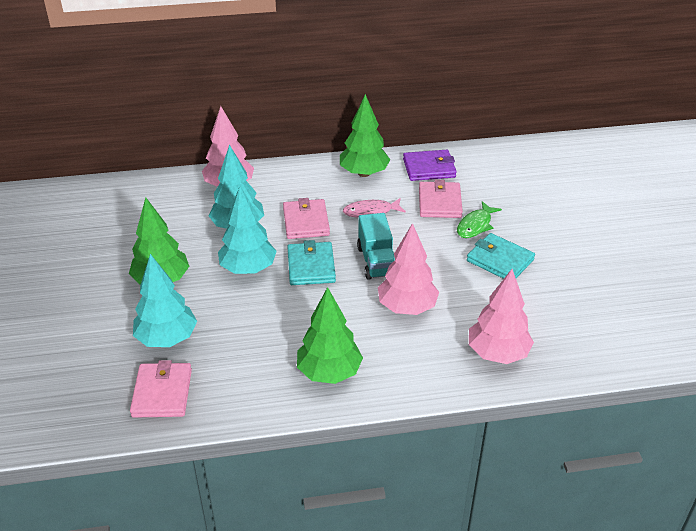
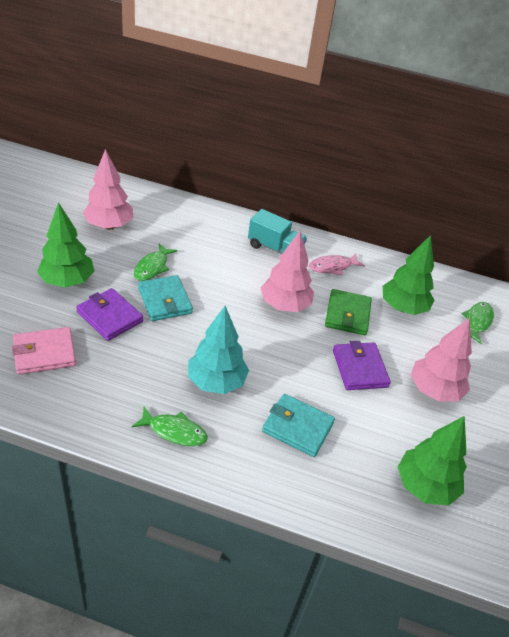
green fish: [457,201,502,238] = 1 -> [132,407,208,446] [134,243,177,281] [461,302,494,344] = 3
green wallet: none = 0 -> [325,289,372,336] = 1
pink wallet: [130,360,192,418] [283,198,330,239] [419,180,463,218] = 3 -> [12,327,76,374] = 1
purple wallet: [403,150,457,181] = 1 -> [76,288,143,341] [333,341,391,390] = 2
turquoise tree: [133,254,197,347] [209,145,264,229] [218,186,276,274] = 3 -> [188,306,249,394] = 1

